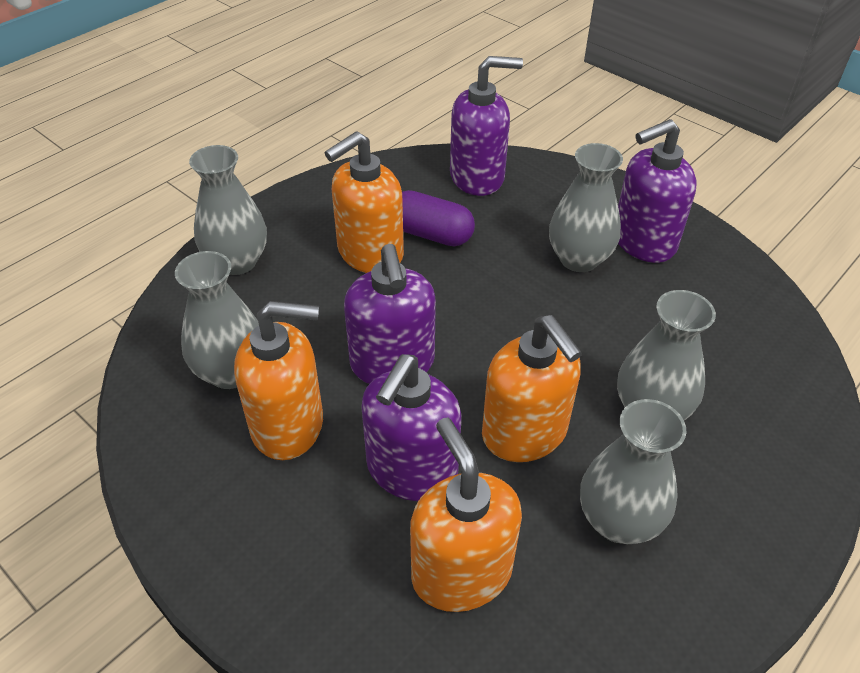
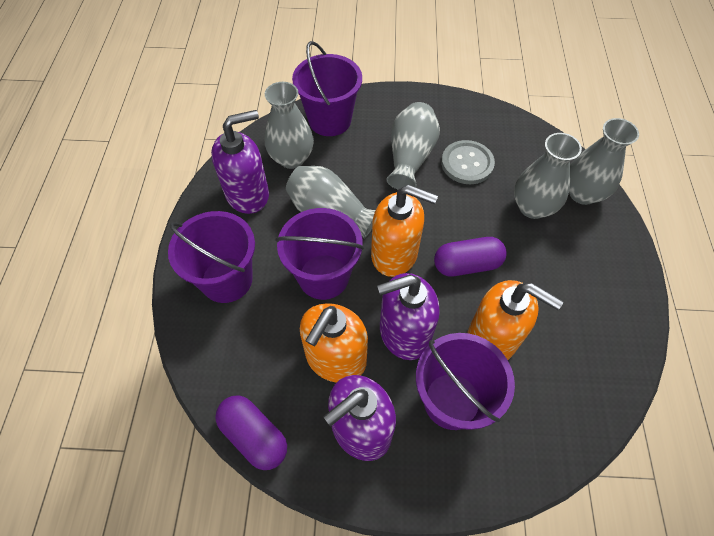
grey button: none = 0 -> [441,140,495,184] = 1
orange soap dispenser: [234,301,323,460] [325,131,404,273] [410,418,522,612] [482,315,582,462] = 4 -> [300,303,368,383] [371,185,438,277] [467,280,564,360] = 3
purple bucket: none = 0 -> [168,211,255,303] [275,208,364,300] [292,41,362,136] [416,333,515,430] = 4
purple capsule: [402,190,475,246] = 1 -> [215,395,287,470] [434,237,507,276] = 2
purple soap dispenser: [344,244,436,384] [361,354,461,501] [450,56,523,196] [618,119,697,263] = 4 -> [211,110,269,214] [323,375,396,461] [377,273,440,360] = 3

